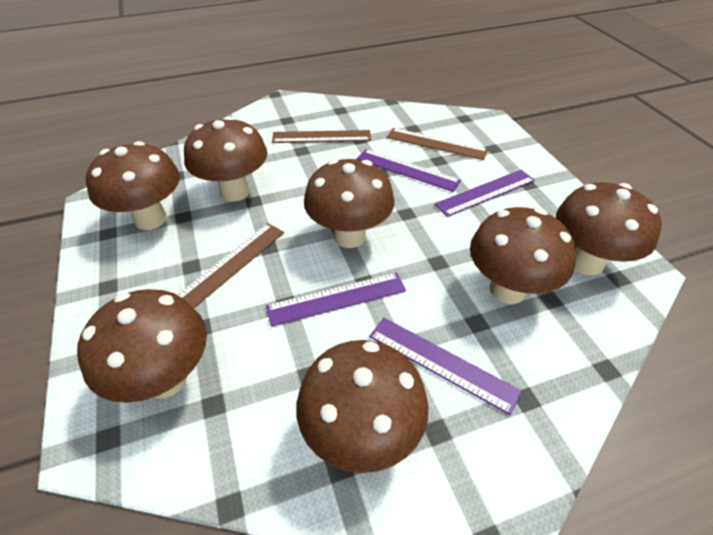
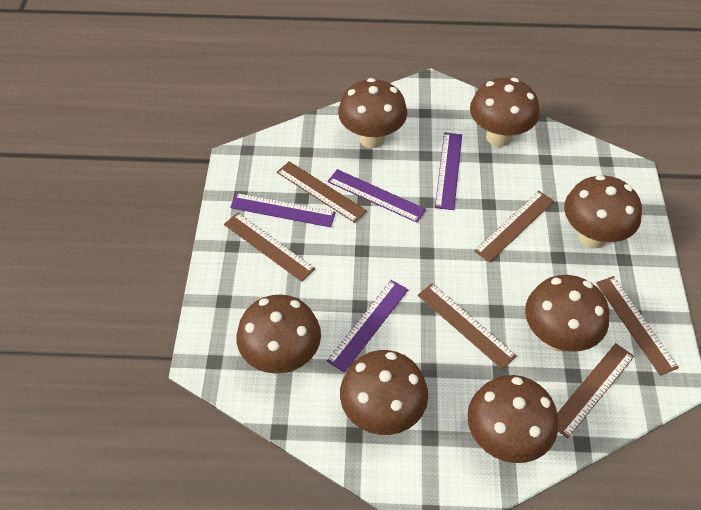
brown ruler: [177,223,284,308] [272,130,371,143] [387,128,488,160] = 3 -> [224,213,315,282] [277,161,367,223] [418,283,517,369] [474,191,554,262] [557,343,634,439] [596,276,679,376] = 6

